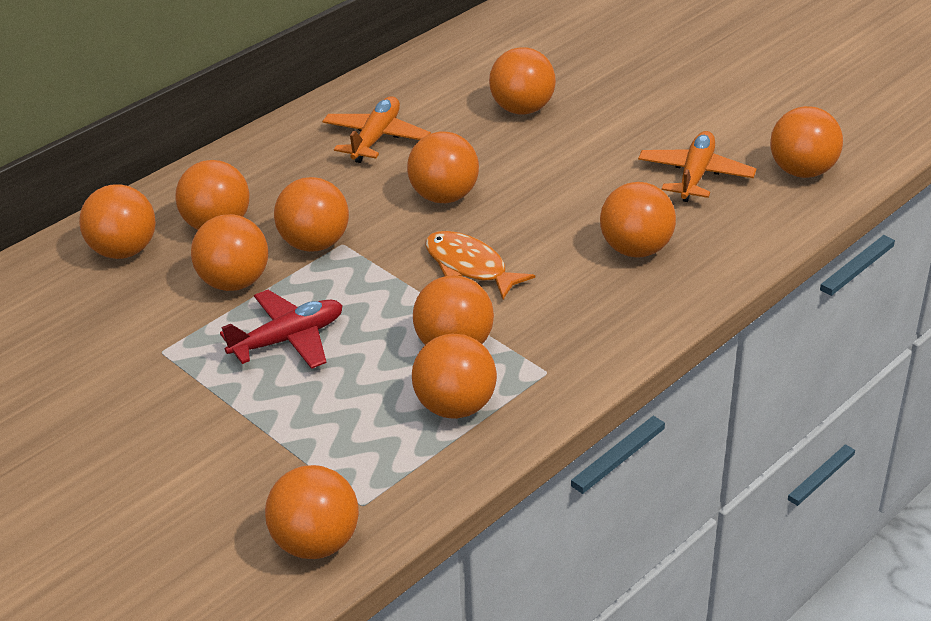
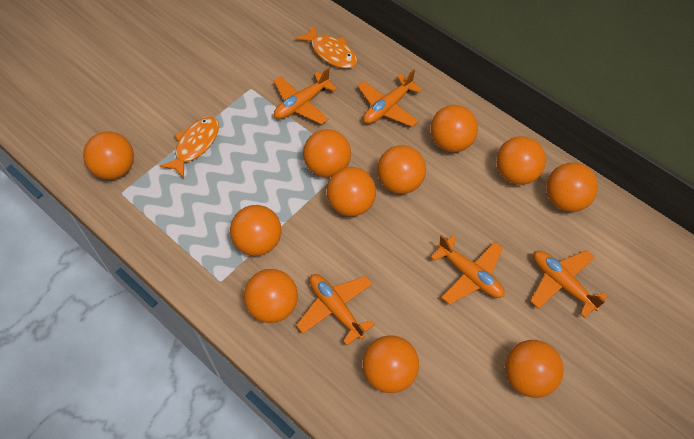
orange fish: [425,231,535,299] = 1 -> [160,117,219,179] [295,24,357,69] = 2
orange plane: [322,97,431,163] [638,131,756,202] = 2 -> [274,67,337,125] [296,274,375,346] [357,69,422,127] [431,235,505,305] [530,250,607,318] = 5
red plane: [220,290,343,369] = 1 -> none = 0

